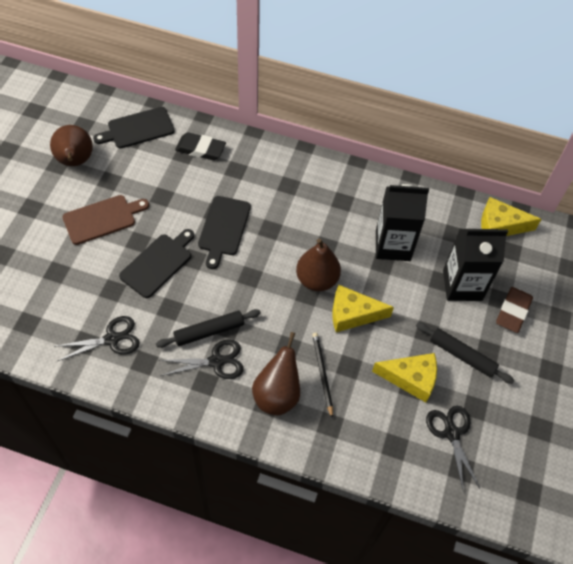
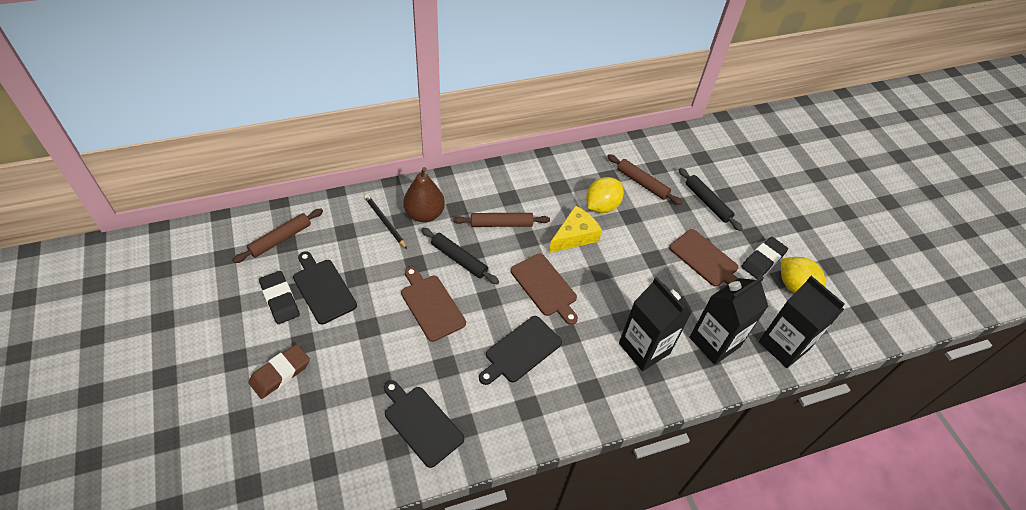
black carton: [376,184,429,261] [443,229,508,301] = 2 -> [619,277,691,371] [689,276,768,365] [759,276,845,368] = 3
black eraser: [175,132,226,160] = 1 -> [259,271,300,324] [741,237,788,279] = 2
black scissors: [56,316,140,361] [159,339,244,379] [426,406,480,489] = 3 -> none = 0
brown cutting board: [63,195,149,245] = 1 -> [401,267,466,342] [510,254,578,325] [669,229,738,287] = 3
brown pear: [50,125,93,166] [252,332,300,415] [296,238,341,291] = 3 -> [403,167,445,222] = 1
brown rolling pin: none = 0 -> [233,209,323,263] [453,213,550,227] [607,154,682,205] = 3
yellow cheese: [332,285,394,332] [372,353,437,402] [481,197,541,236] = 3 -> [549,205,602,253] = 1
yellow lemon: none = 0 -> [586,177,624,213] [781,257,826,293] = 2

